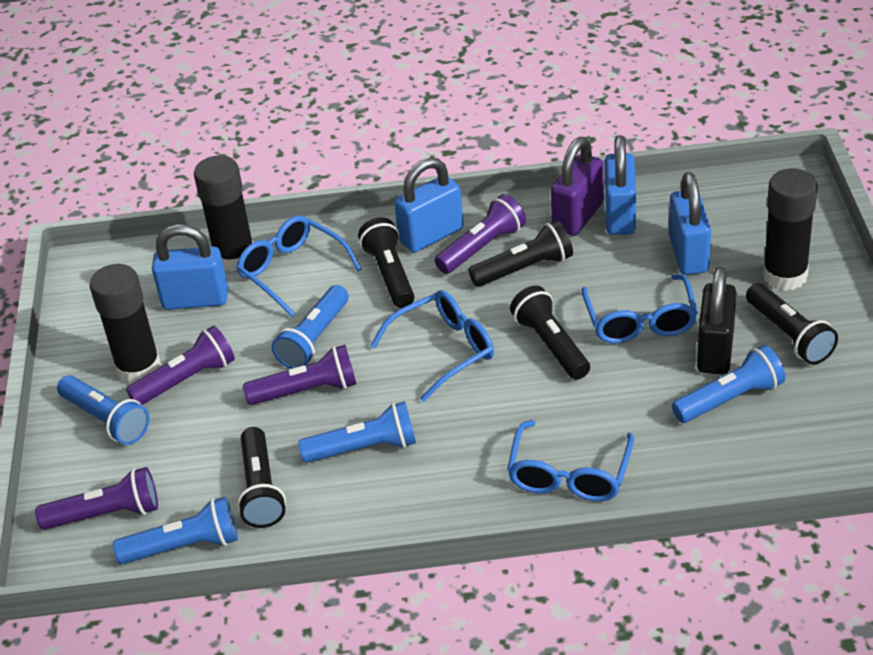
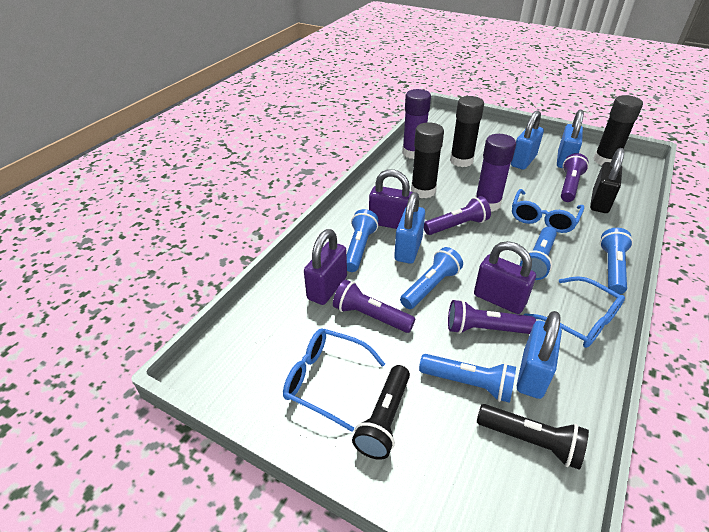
black flashlight: [237,427,286,528] [358,217,414,308] [468,221,573,287] [510,286,590,380] [746,283,838,365] = 5 -> [352,365,410,460] [477,404,589,470] = 2
blue glasses: [236,215,361,317] [370,290,494,402] [507,420,634,502] [581,274,698,344] = 4 -> [283,328,385,432] [512,189,584,233] [524,276,625,348] = 3
purple glue stick: none = 0 -> [402,89,431,159] [475,134,516,212] = 2
purple padlock: [551,137,604,236] = 1 -> [304,229,347,305] [369,169,413,229] [474,241,536,314] = 3

